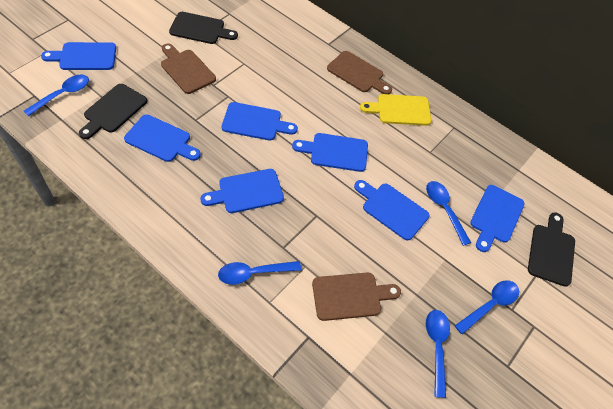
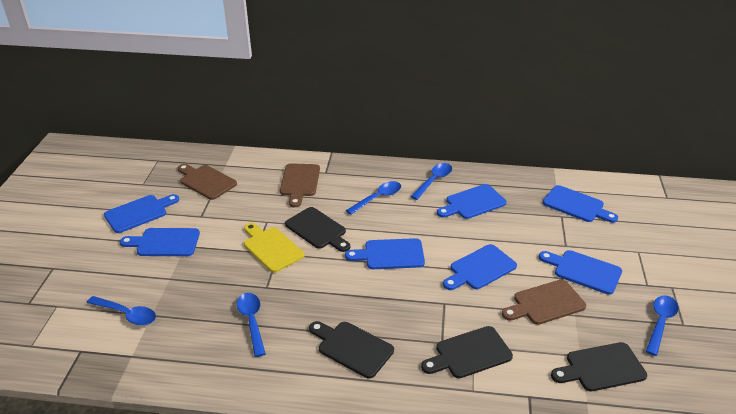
black cutting board: [79,84,147,139] [169,12,238,44] [528,212,575,287] = 3 -> [285,207,350,252] [309,321,394,379] [421,326,513,378] [551,342,647,391] = 4

